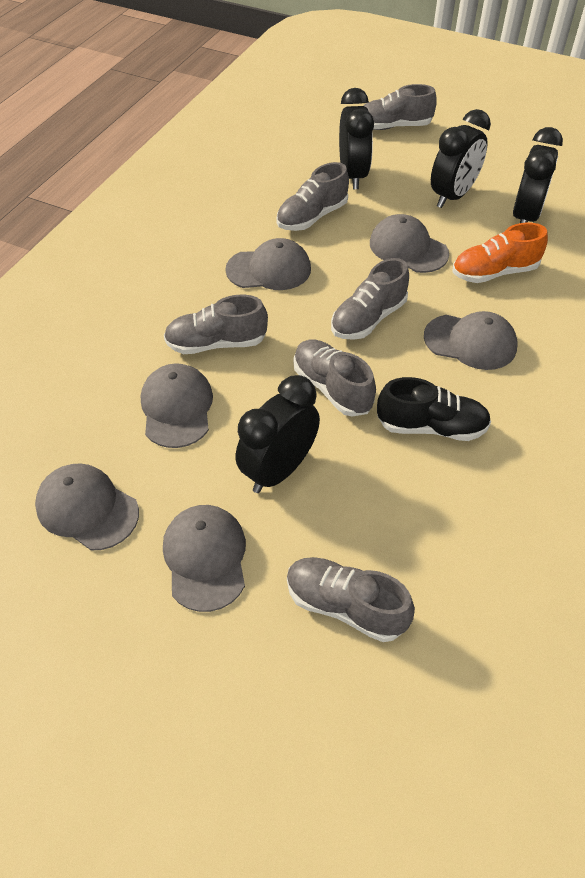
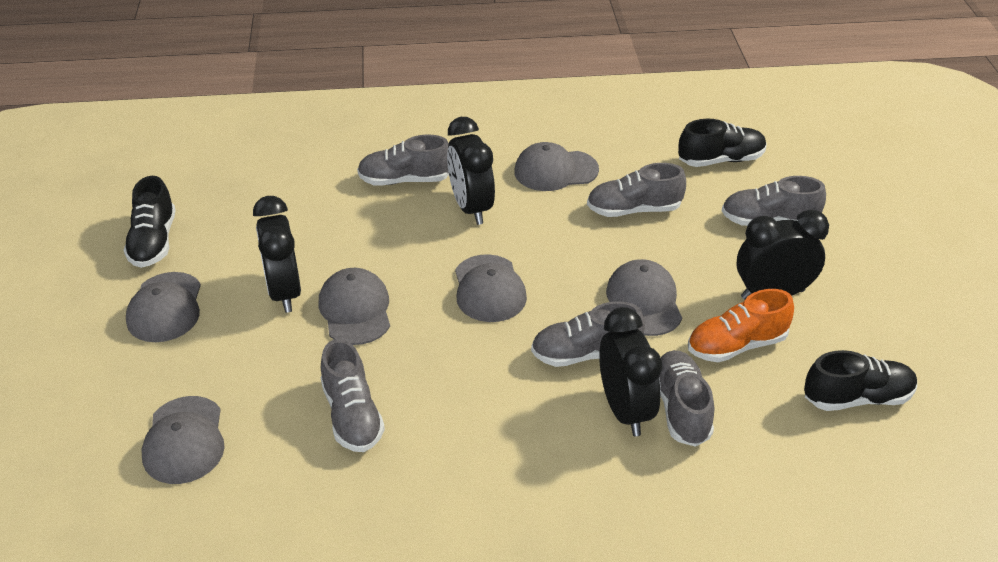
black shoe: [377,377,491,441] = 1 -> [123,176,176,268] [678,119,766,167] [804,350,917,411] = 3

